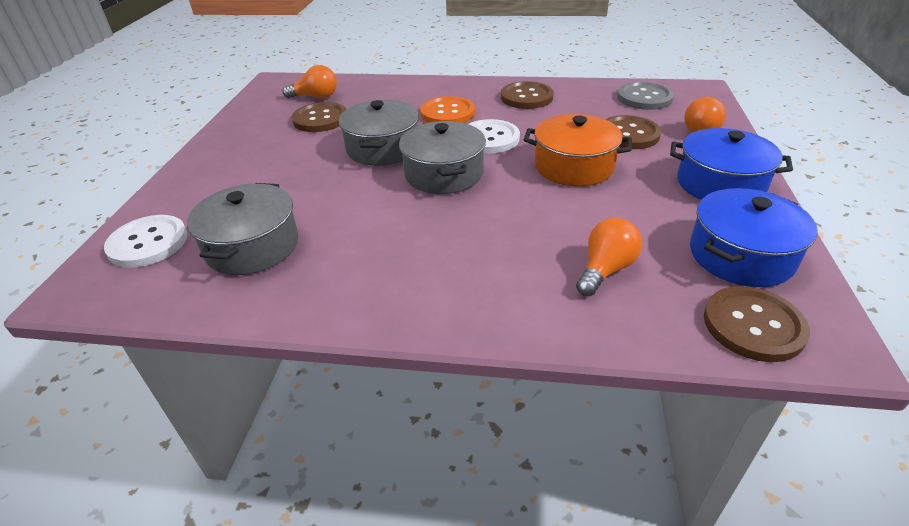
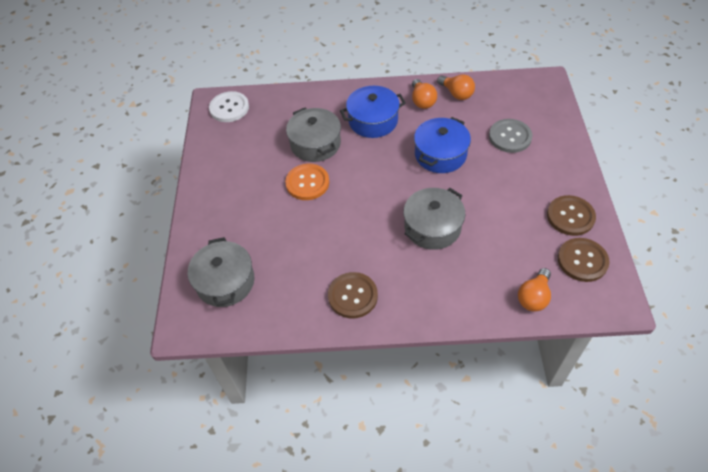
brown button: [292,102,347,132] [501,81,554,109] [605,115,661,149] [704,286,810,362] = 4 -> [328,272,378,318] [547,195,596,236] [558,238,610,282] = 3
orange pot: [524,114,632,186] = 1 -> none = 0
white button: [104,215,187,268] [469,119,520,153] = 2 -> [209,91,249,122] = 1

